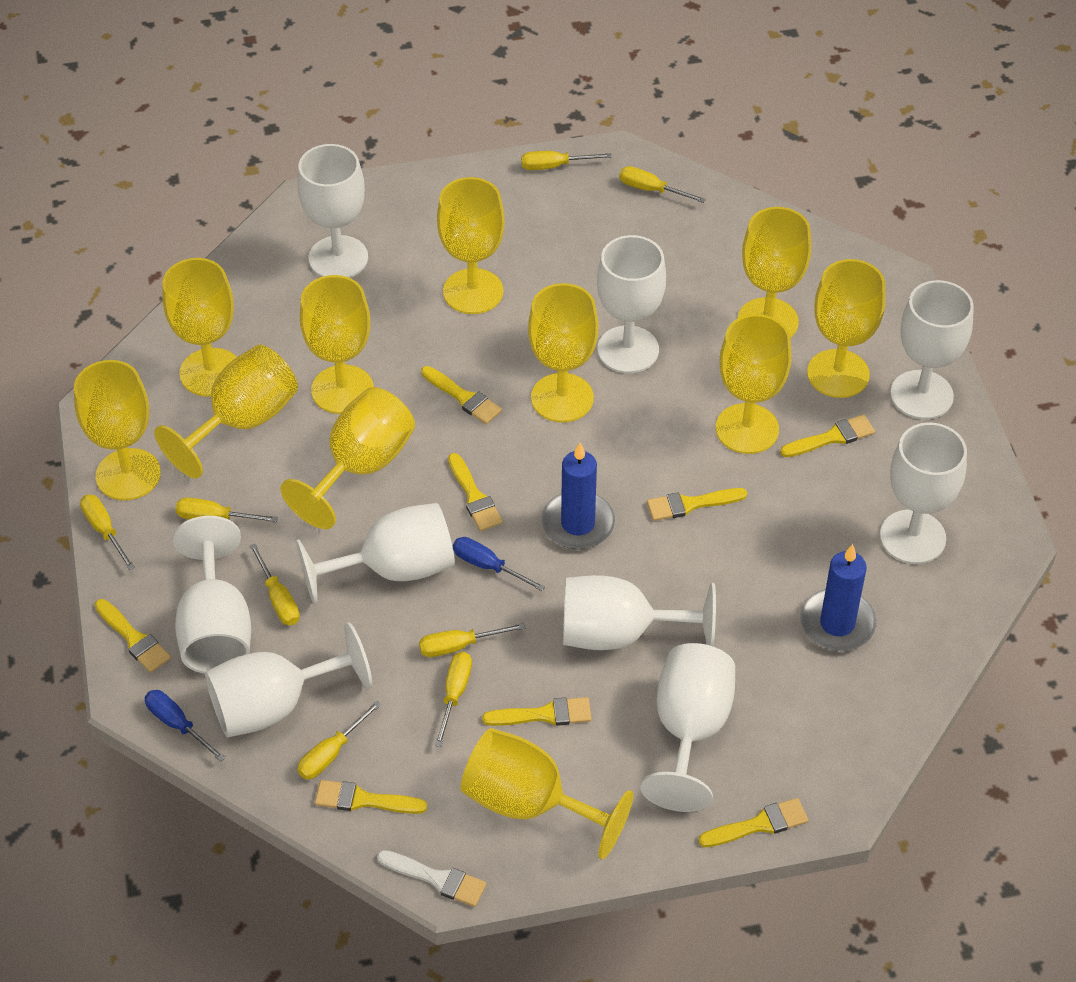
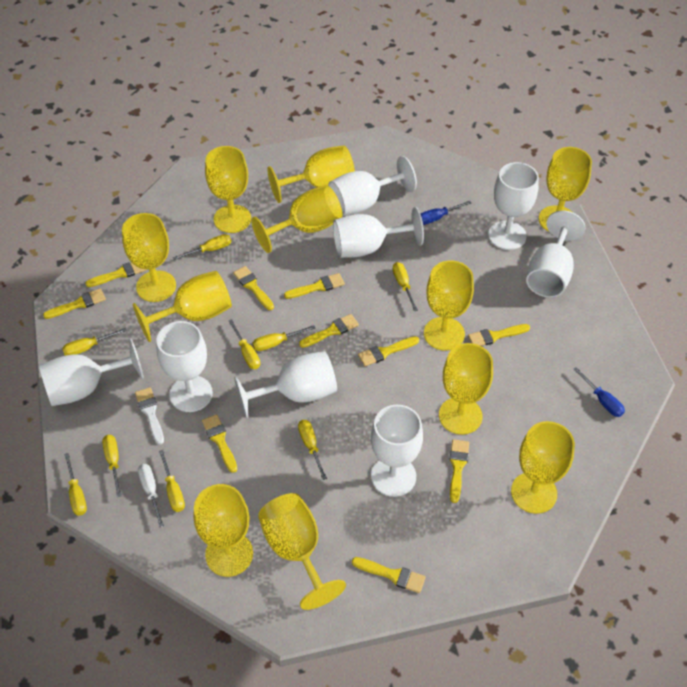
blue candle: [541,443,615,549] [800,544,876,651] = 2 -> none = 0
white goblet: [173,516,251,673] [205,622,372,738] [296,503,455,605] [298,144,368,278] [563,575,716,650] [597,235,666,373] [640,643,735,812] [880,422,967,564] [890,280,974,419] = 9 -> [39,338,144,406] [156,321,213,412] [234,351,337,419] [328,156,417,217] [333,207,424,258] [371,405,423,497] [488,162,539,250] [526,210,585,297] = 8
white screwdriver: none = 0 -> [138,464,164,527] = 1
yellow brush: [95,599,171,673] [315,780,427,814] [421,366,502,424] [448,453,503,531] [482,697,592,726] [647,488,747,521] [698,798,808,847] [780,415,875,457] = 8 -> [43,288,106,319] [85,262,147,287] [202,414,237,473] [233,266,274,310] [284,273,345,299] [299,314,359,348] [352,557,426,593] [358,336,419,366] [450,439,469,503] [468,324,530,346] = 10
yellow screwdriver: [80,495,135,570] [175,497,278,523] [249,544,300,625] [297,700,382,780] [419,623,525,657] [435,652,472,747] [521,151,612,170] [619,166,706,203] = 8 -> [62,328,127,356] [64,453,87,516] [102,435,121,497] [159,450,185,512] [173,234,231,260] [229,320,260,369] [253,325,315,351] [298,420,327,480] [393,262,418,311] = 9

